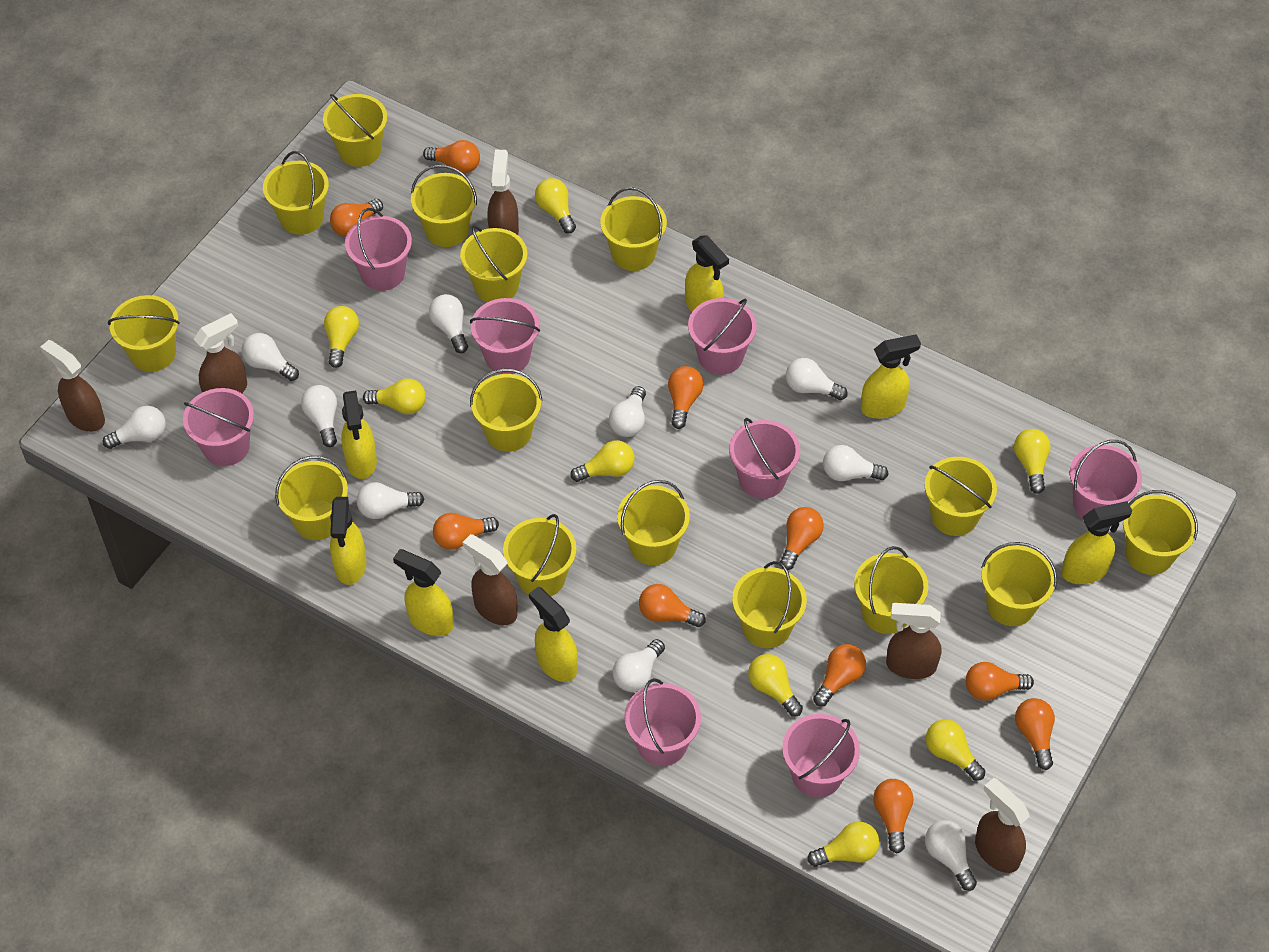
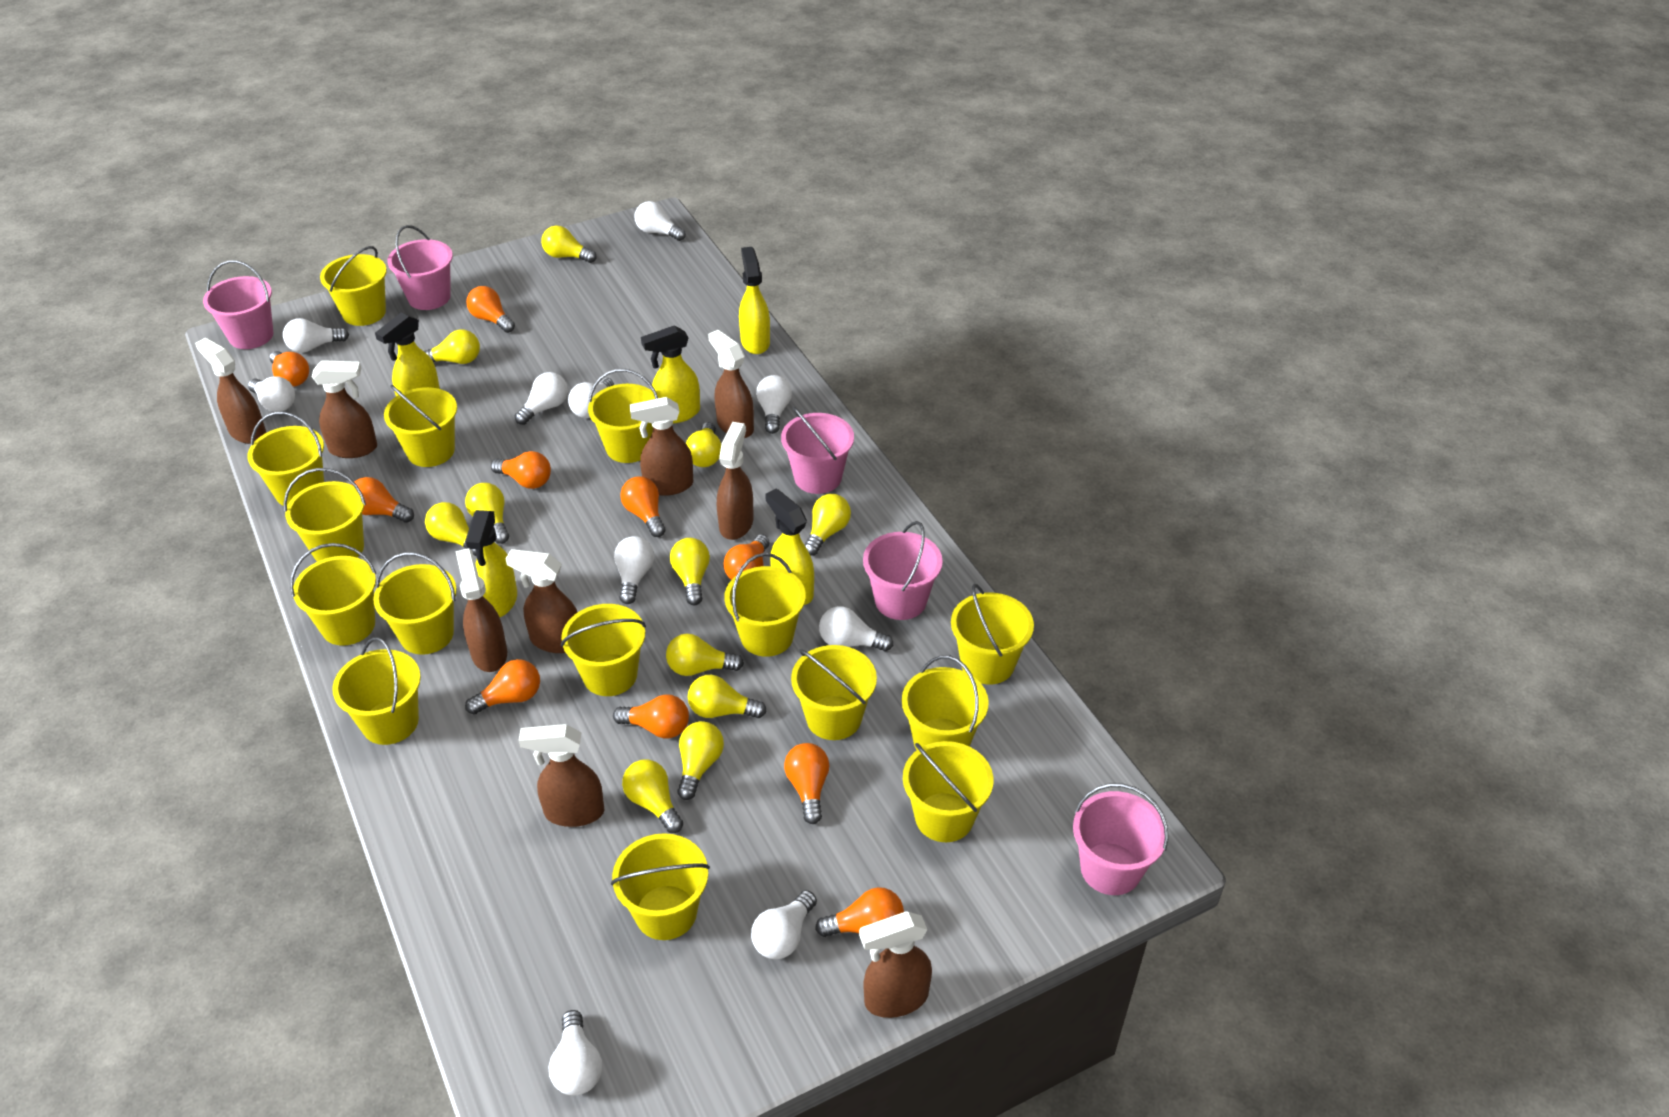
brown spray bottle: [40,340,105,432] [194,313,247,393] [463,534,517,625] [488,149,519,235] [886,603,941,679] [975,778,1030,873] = 6 -> [195,338,266,444] [312,360,377,458] [455,548,507,672] [506,549,578,653] [519,724,604,827] [629,397,693,496] [708,330,754,438] [717,422,754,540] [859,911,932,1018] = 9
pink bucket: [183,388,254,466] [345,208,412,291] [470,298,540,374] [624,678,701,766] [688,298,757,375] [729,418,800,499] [782,714,860,798] [1069,440,1142,519] = 8 -> [203,260,273,349] [387,225,453,310] [781,407,854,494] [863,521,943,620] [1073,783,1169,895] = 5
yellow light bulb: [324,306,359,368] [363,379,426,414] [535,178,576,234] [570,440,635,482] [748,654,803,717] [807,822,880,867] [926,719,985,781] [1014,429,1051,494] = 8 -> [424,329,480,364] [425,502,476,556] [465,483,509,544] [541,226,597,263] [622,760,683,833] [666,634,744,676] [670,538,710,605] [677,721,724,800] [686,422,721,467] [688,675,767,718] [805,494,851,556] = 11
yellow spray bottle: [330,497,366,585] [341,390,377,479] [393,549,454,636] [529,586,578,682] [685,235,729,312] [861,334,921,419] [1061,501,1132,584] = 7 -> [375,312,440,396] [465,510,517,617] [641,325,700,423] [739,247,770,354] [765,489,814,605] = 5

